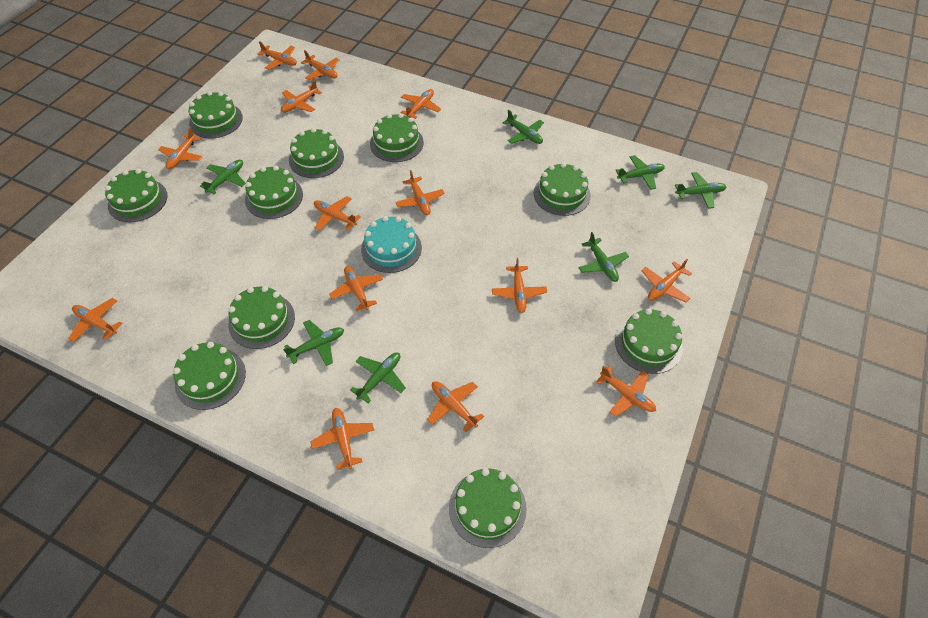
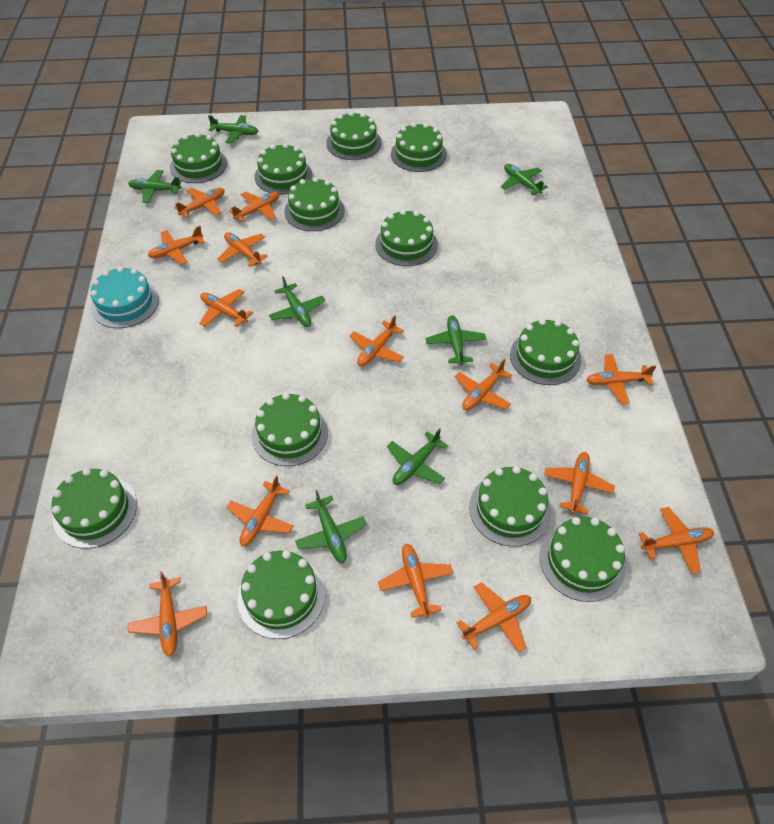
green cake: [105,169,167,222] [173,342,246,410] [189,91,243,138] [228,286,295,349] [245,166,303,219] [289,128,344,178] [370,113,424,162] [449,468,527,548] [534,162,591,216] [615,308,683,374] = 10 -> [51,468,137,549] [170,133,227,183] [237,550,326,639] [252,393,328,466] [255,143,312,194] [284,177,345,231] [326,111,382,160] [375,209,438,266] [391,123,447,172] [469,466,551,547] [510,319,581,385] [540,517,626,602] = 12

